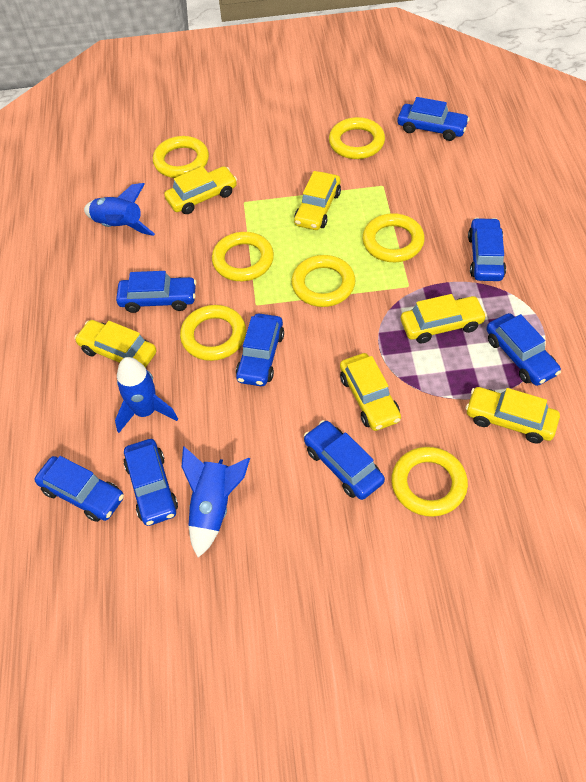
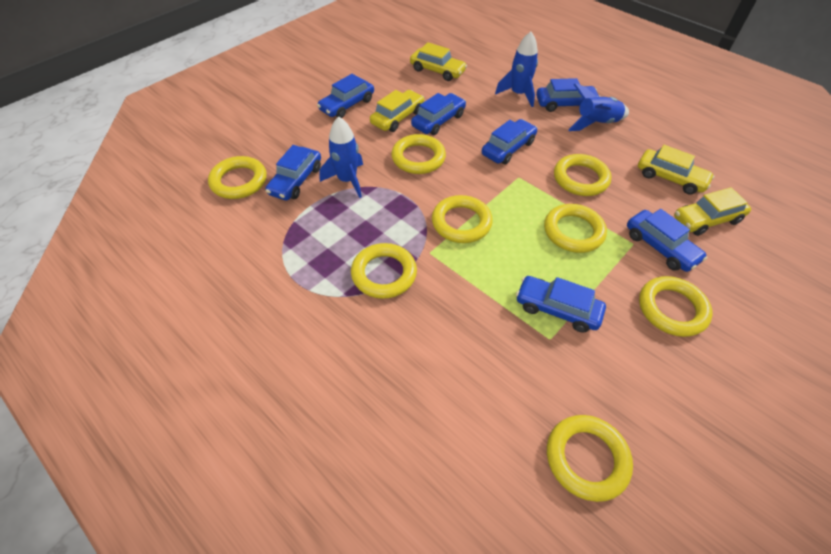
blue car: [35,456,124,522] [116,271,197,313] [124,439,178,526] [236,314,284,386] [304,420,385,500] [398,97,469,141] [468,218,506,281] [486,313,561,386] = 8 -> [265,145,321,200] [317,74,374,118] [411,93,466,135] [482,119,537,164] [516,276,606,332] [536,78,600,112] [627,209,707,272] = 7
yellow car: [74,320,157,368] [164,166,237,214] [294,171,341,230] [340,353,401,431] [401,294,487,344] [465,387,560,443] = 6 -> [370,90,424,132] [410,42,467,81] [638,145,715,195] [674,187,751,236] = 4
yellow ring: [153,136,209,178] [180,305,246,361] [212,232,274,281] [291,255,356,307] [329,117,385,159] [362,213,425,262] [391,447,468,517] = 7 -> [208,156,267,199] [351,243,417,299] [391,134,446,174] [432,195,493,243] [544,204,607,253] [547,415,633,502] [554,154,611,196] [639,276,712,337] = 8

